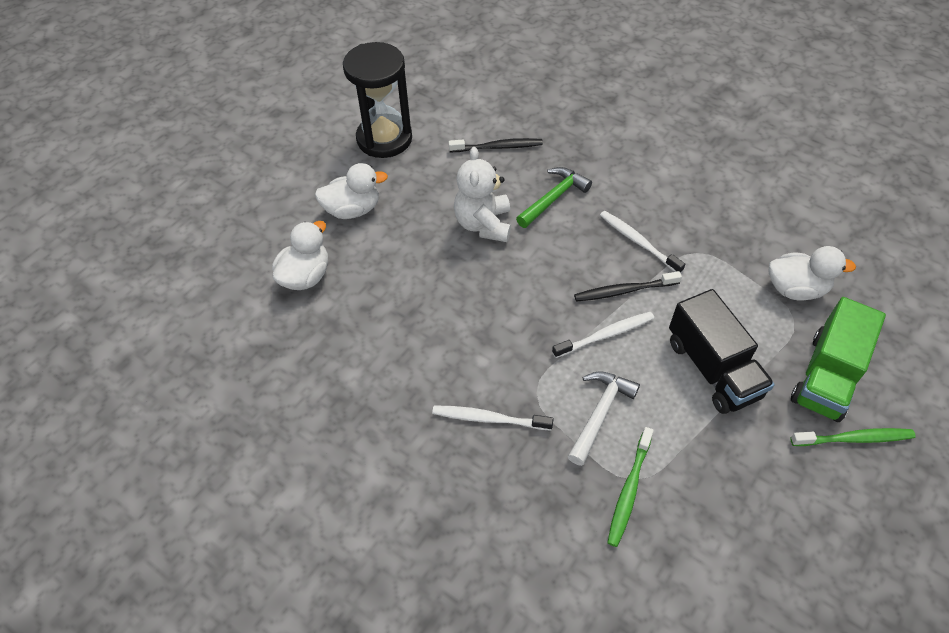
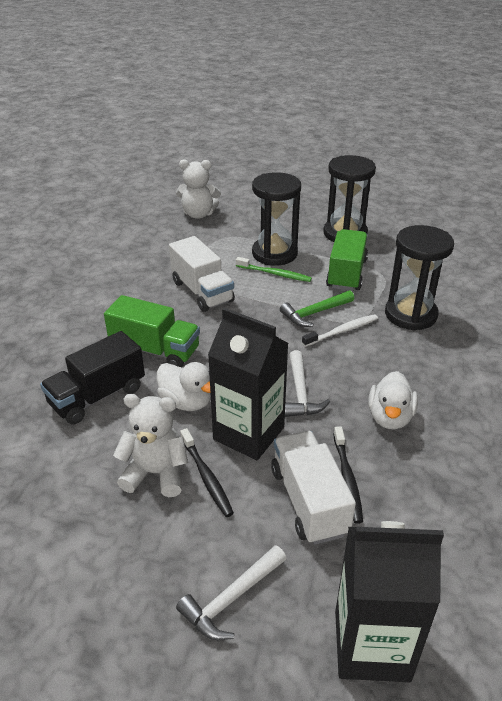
black carton: none = 0 -> [208,308,289,460] [335,521,444,682] = 2
black hourglass: [343,42,412,158] = 1 -> [252,172,301,266] [323,155,376,242] [385,225,454,330] = 3
green toothbrush: [607,427,654,547] [790,428,916,446] = 2 -> [236,257,312,282] = 1
green truck: [791,297,886,422] = 1 -> [104,295,200,367] [326,229,368,291] = 2
white duck: [272,221,328,290] [315,163,388,219] [769,246,856,301] = 3 -> [157,362,211,411] [368,371,418,429] = 2
white hammer: [568,371,640,466] = 1 -> [176,545,286,640] [285,350,330,417] = 2
white teddy bear: [454,147,511,242] = 1 -> [113,394,188,497] [176,159,221,219] = 2
white toothbrush: [432,405,553,430] [552,312,654,358] [600,211,685,273] = 3 -> [302,314,378,347] = 1
white truck: none = 0 -> [169,236,235,312] [271,431,356,545] = 2

